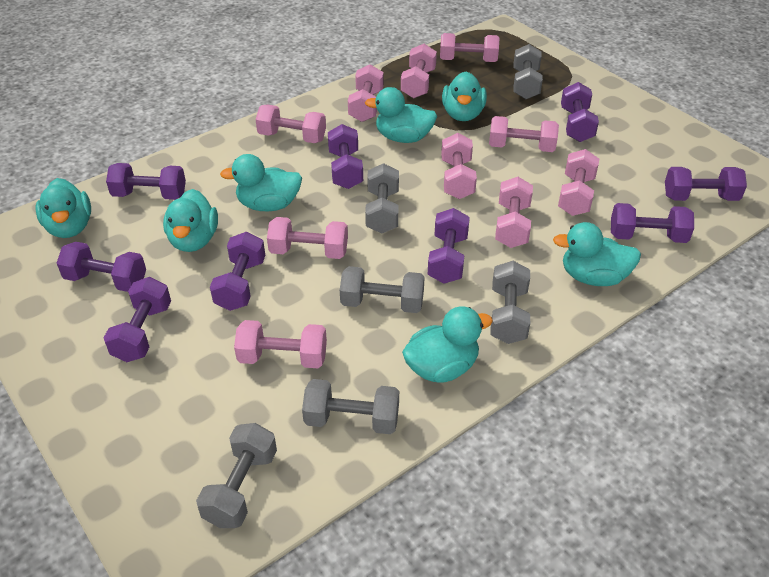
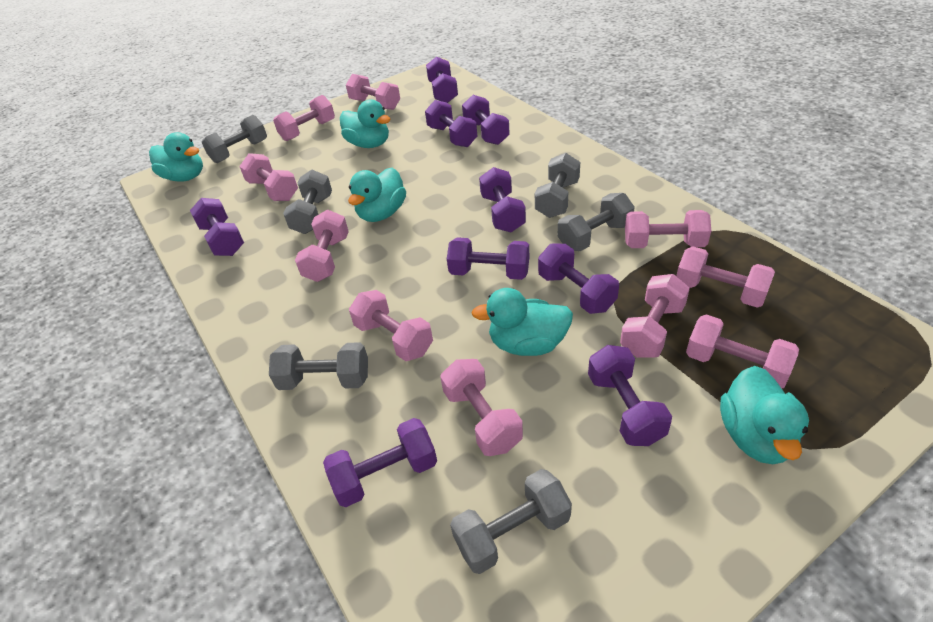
turquoise duck: [35,178,91,238] [163,189,218,252] [220,154,302,211] [365,87,437,143] [402,306,493,383] [442,71,487,121] [553,222,641,286] = 7 -> [149,132,203,182] [340,100,391,148] [348,168,406,222] [471,288,573,356] [720,366,809,464] = 5

